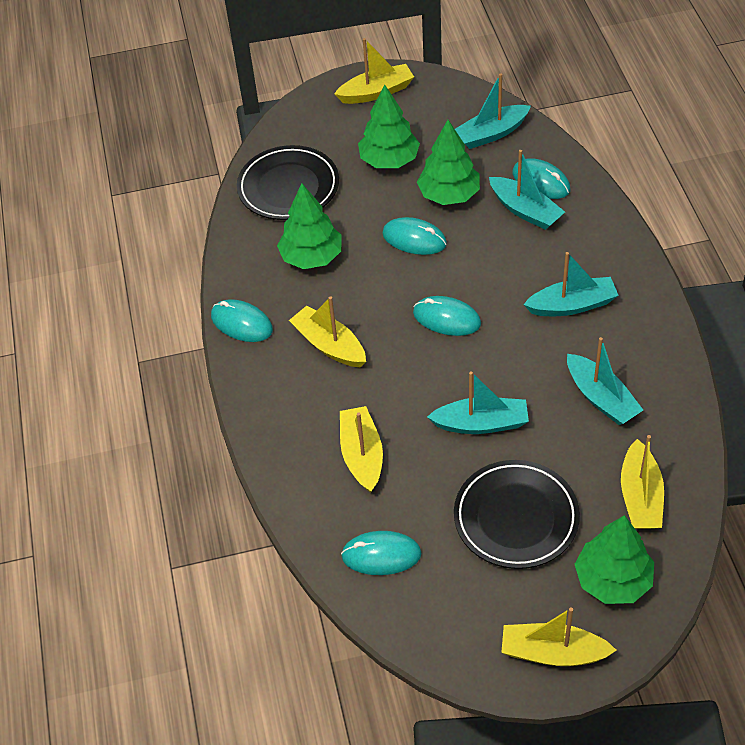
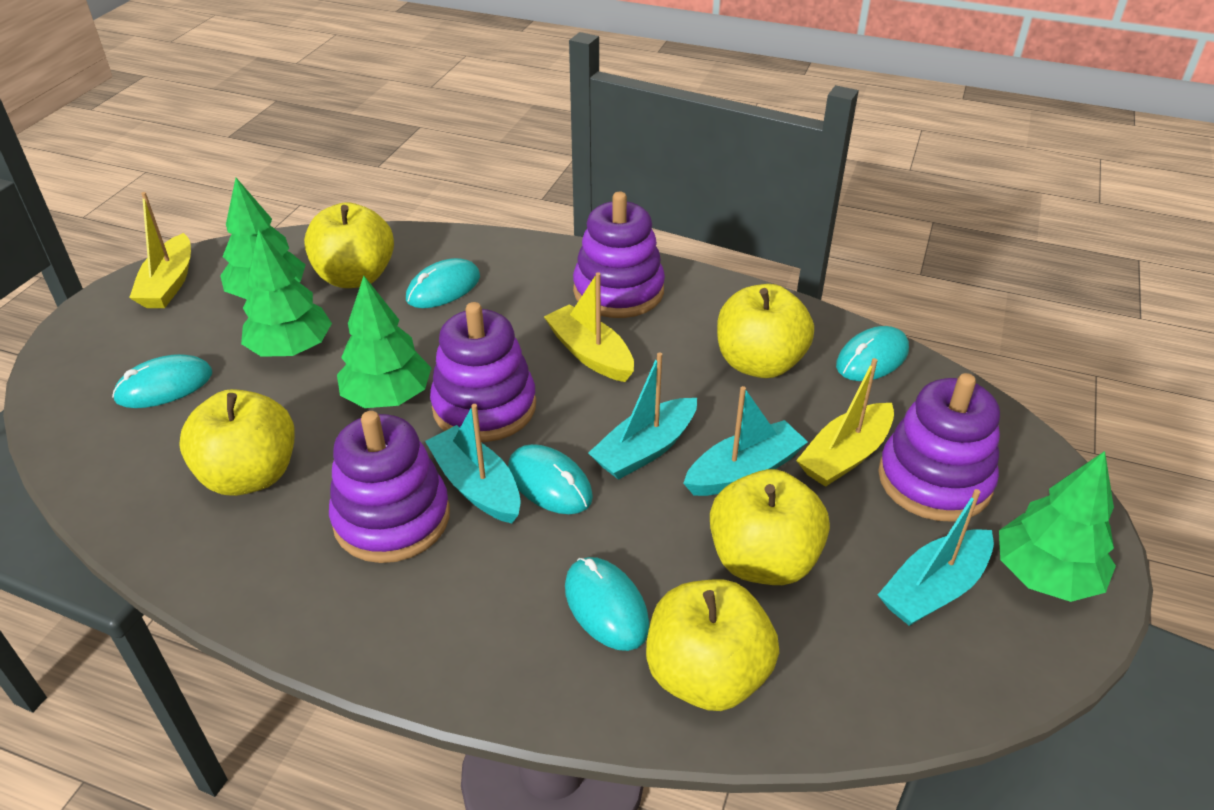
black plate: [237,145,339,220] [454,460,580,569] = 2 -> none = 0
purple stacking toy: none = 0 -> [329,411,450,563] [430,302,536,442] [573,192,665,318] [878,373,1000,522] = 4
turquoise boat: [427,371,529,434] [455,73,531,149] [489,150,565,230] [523,252,619,316] [567,337,643,425] = 5 -> [425,404,521,524] [588,352,697,480] [683,386,808,496] [878,489,994,626] = 4
yellow apple: none = 0 -> [179,389,295,496] [304,202,394,288] [646,579,779,711] [710,469,830,585] [717,284,814,378] = 5
yellow boat: [289,296,366,367] [334,38,414,104] [340,406,383,493] [501,608,616,666] [621,435,664,529] = 5 -> [129,192,191,308] [544,272,634,382] [796,358,894,487] = 3

